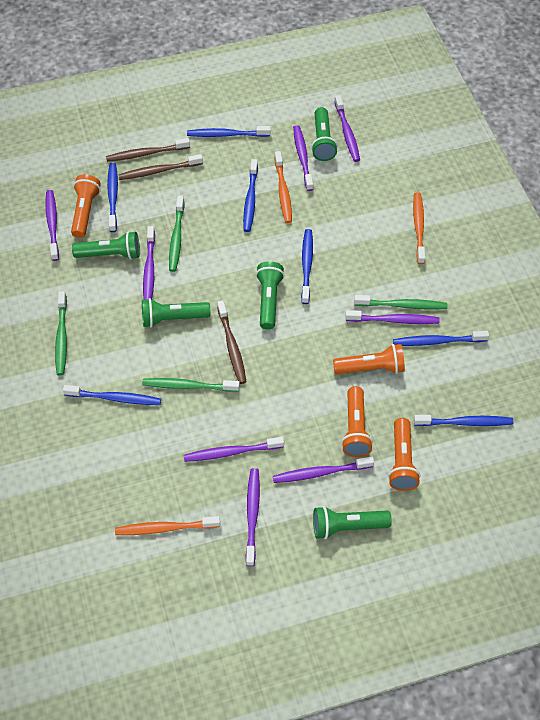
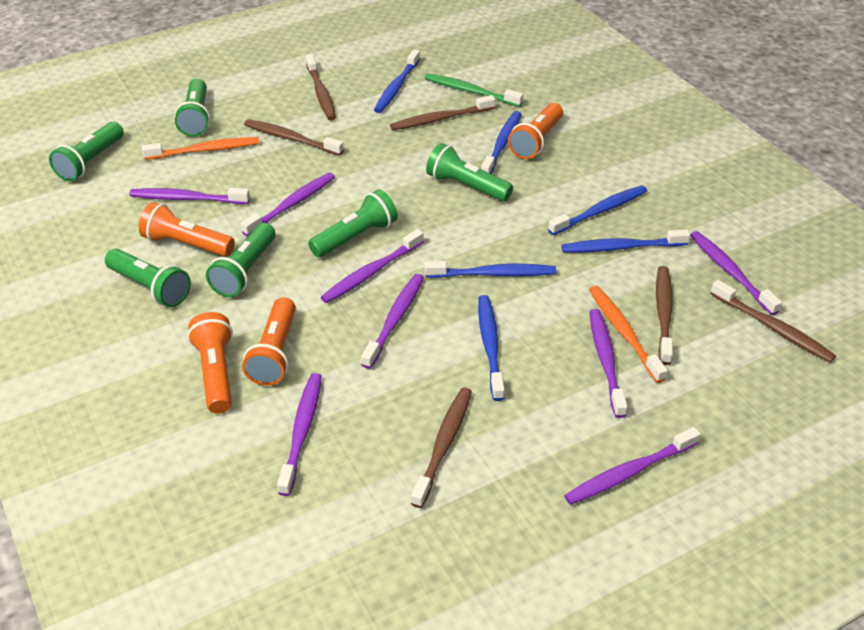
blue toothbrush: [63,385,161,405] [107,163,118,232] [187,126,271,137] [243,159,258,232] [301,229,313,304] [393,331,489,346] [414,415,513,426] = 7 -> [374,49,420,113] [424,261,556,278] [478,295,505,401] [481,111,522,174] [548,185,647,235] [562,229,690,253] = 6
brown toothbrush: [106,138,190,162] [118,154,203,180] [217,301,246,384] = 3 -> [244,119,344,156] [306,55,336,120] [390,95,495,130] [411,388,472,508] [656,266,673,365] [710,280,836,363] = 6
green flashlight: [72,231,140,260] [142,298,211,328] [256,261,285,330] [311,107,338,161] [313,506,392,539] = 5 -> [49,122,124,182] [105,249,191,307] [174,79,210,137] [206,223,276,297] [308,189,398,258] [426,143,513,202] = 6
green toothbrush: [55,291,67,376] [142,378,240,392] [169,196,184,272] [354,295,447,310] = 4 -> [425,73,523,107] = 1
orange toothbrush: [115,516,220,535] [275,151,292,223] [413,192,425,264] = 3 -> [142,137,260,160] [589,286,668,383] = 2

